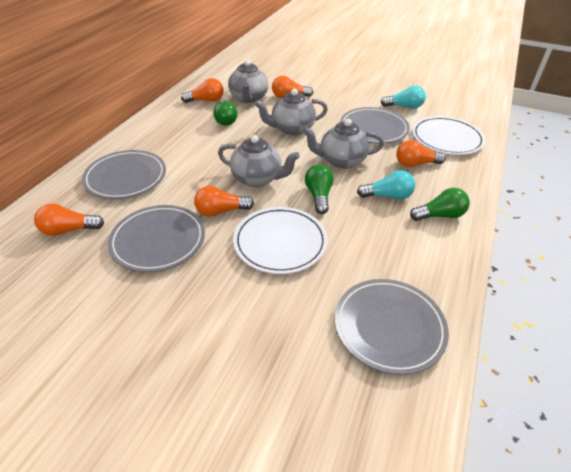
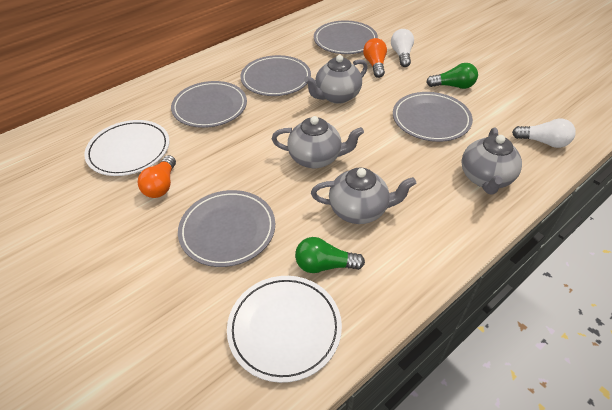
green light bulb: [213,100,237,126] [305,164,334,214] [410,188,470,221] = 3 -> [295,237,365,273] [426,63,478,89] = 2
grey plate: [82,150,166,199] [108,205,205,272] [335,279,449,375] [340,107,410,144] = 4 -> [171,81,247,128] [178,190,275,267] [240,55,311,96] [314,20,378,54] [393,92,473,142] = 5
orange light bulb: [34,204,104,236] [181,78,224,103] [194,186,254,217] [272,76,314,98] [396,140,446,167] = 5 -> [137,155,176,198] [363,38,387,78] = 2
turquoise light bulb: [357,170,415,200] [380,85,426,109] = 2 -> none = 0
white light bulb: none = 0 -> [391,29,414,67] [512,118,576,148] = 2

